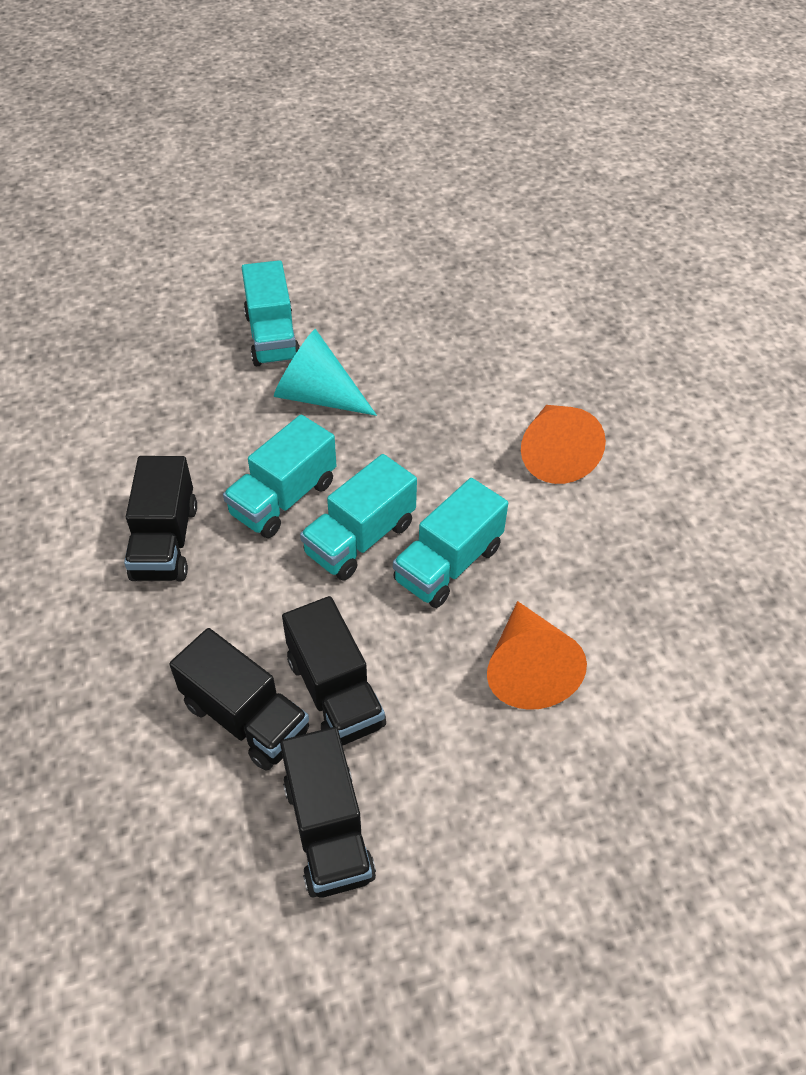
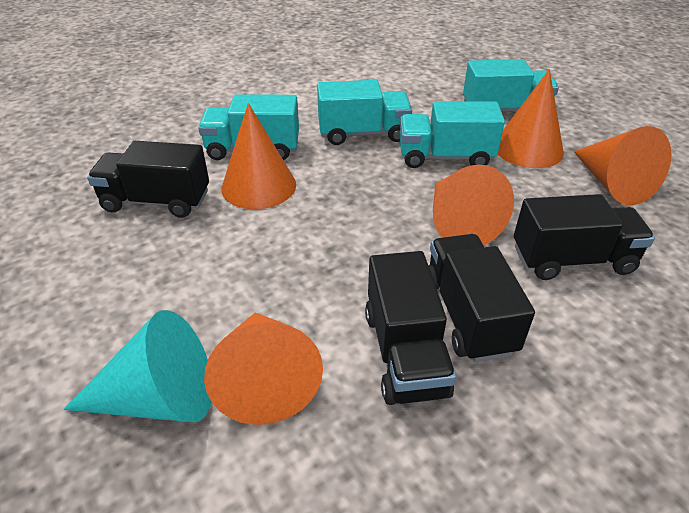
orange cone: [487,601,587,710] [521,405,606,484] = 2 -> [204,312,323,425] [222,103,296,209] [433,165,514,245] [498,69,564,168] [574,126,672,205] = 5

